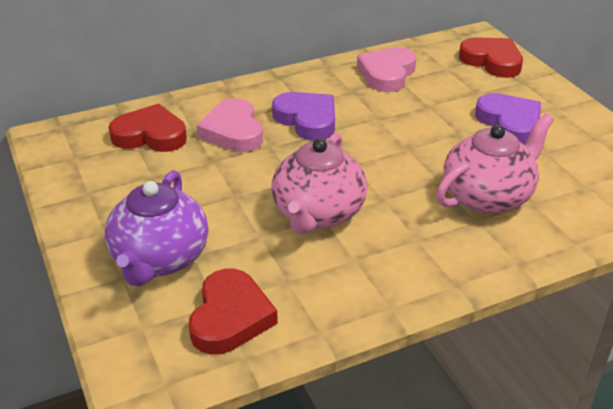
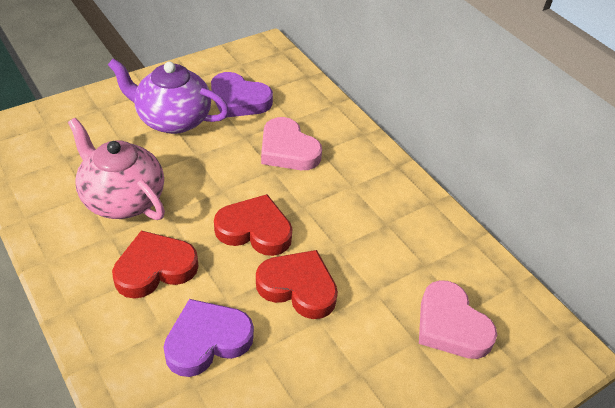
pink teapot: [272,133,367,235] [436,113,554,214] = 2 -> [68,118,165,220] = 1

